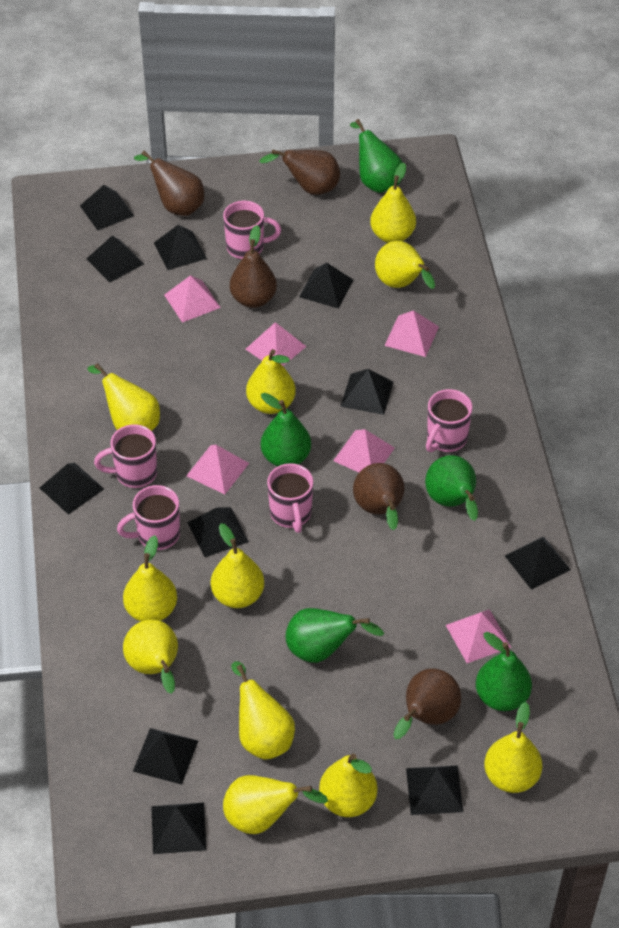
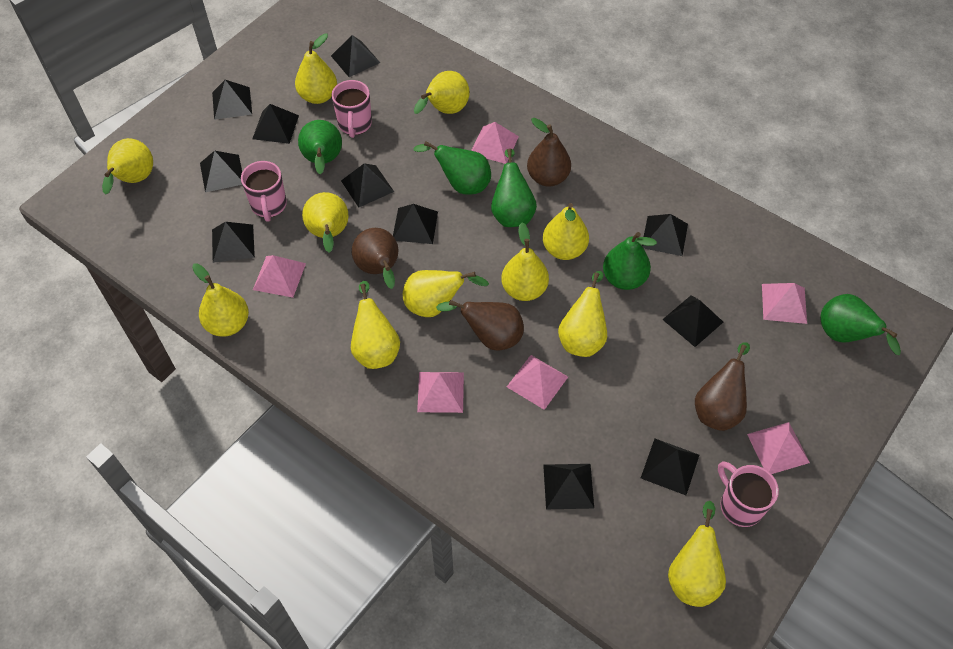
brown pear: [134,151,204,216] [230,225,277,308] [259,149,340,195] [353,463,405,530] [393,668,461,739] = 5 -> [352,228,398,289] [436,300,524,351] [527,118,571,186] [695,342,750,431] = 4
pink mug: [94,424,157,488] [117,485,180,550] [223,200,281,259] [267,463,313,533] [426,389,472,452] = 5 -> [241,161,287,222] [332,80,372,138] [718,461,779,527] = 3

